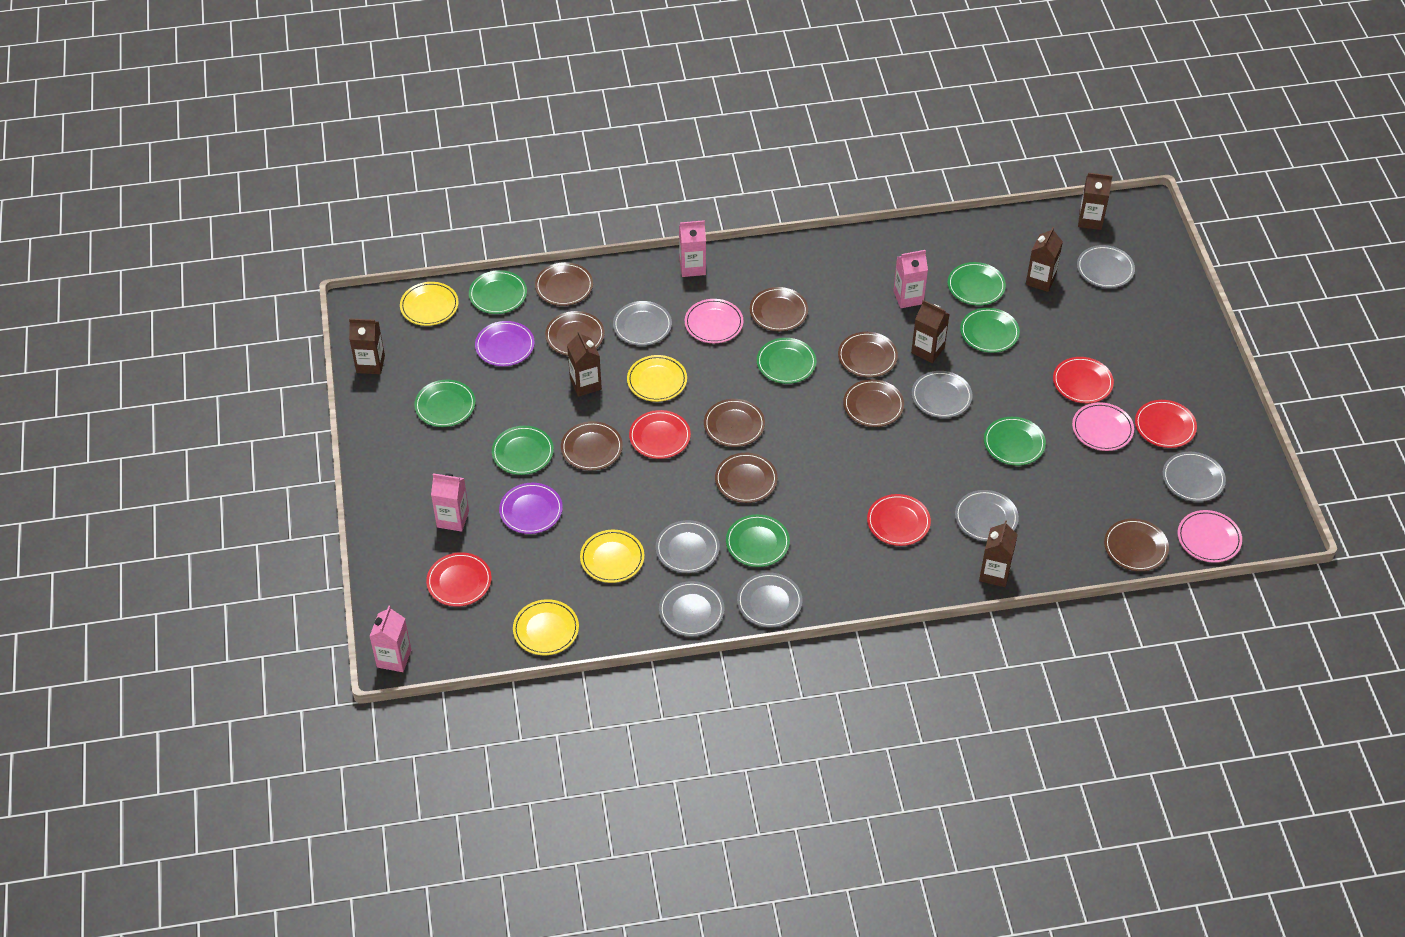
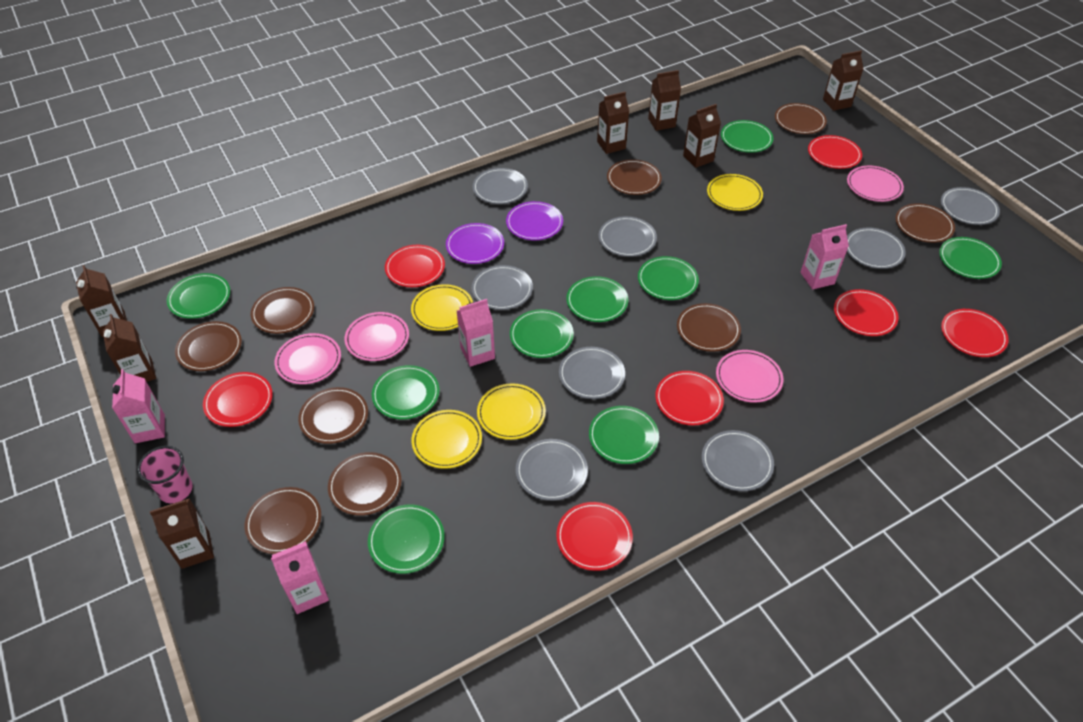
brown carton: [349,318,385,374] [567,331,602,397] [911,300,950,363] [979,520,1018,587] [1026,227,1063,292] [1078,172,1112,230] = 6 -> [76,265,127,337] [103,314,156,382] [150,498,214,569] [597,92,629,154] [648,70,681,131] [683,104,721,168] [823,51,863,111] = 7
green plate: [414,380,475,427] [469,270,527,314] [492,426,554,475] [726,514,790,567] [757,338,817,384] [948,262,1006,306] [960,308,1020,353] [984,417,1046,466] = 8 -> [167,273,230,319] [368,505,445,574] [372,365,440,420] [510,309,574,358] [566,276,628,322] [589,406,659,464] [638,256,699,300] [721,120,773,153] [939,237,1002,279] = 9
pink cup: none = 0 -> [137,446,193,503] = 1
pink plate: [685,299,744,343] [1072,402,1134,451] [1178,510,1242,563] = 3 -> [275,333,341,384] [344,312,409,361] [716,350,783,403] [847,166,904,202] = 4
red plate: [426,552,492,607] [629,410,691,459] [867,494,931,546] [1053,357,1114,404] [1135,400,1197,448] = 5 -> [203,372,273,427] [385,245,445,287] [556,502,633,571] [655,371,724,426] [808,135,862,169] [834,289,898,336] [941,309,1009,357] = 7

